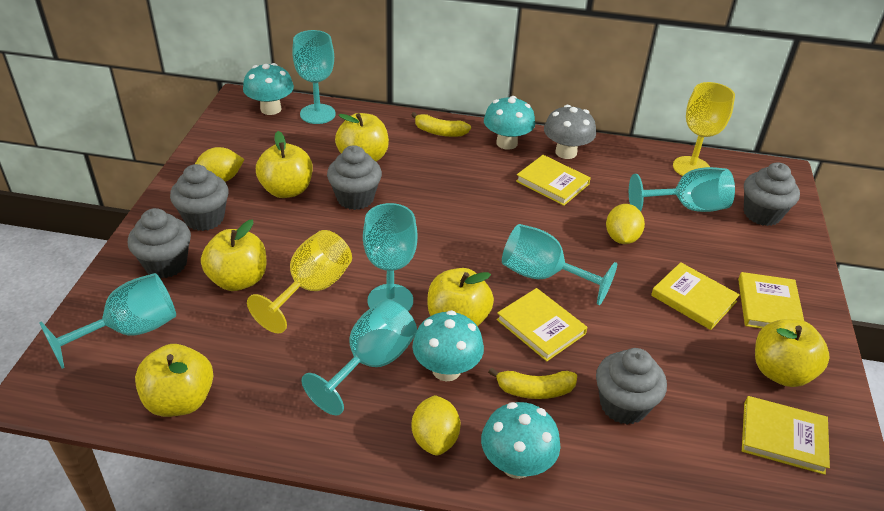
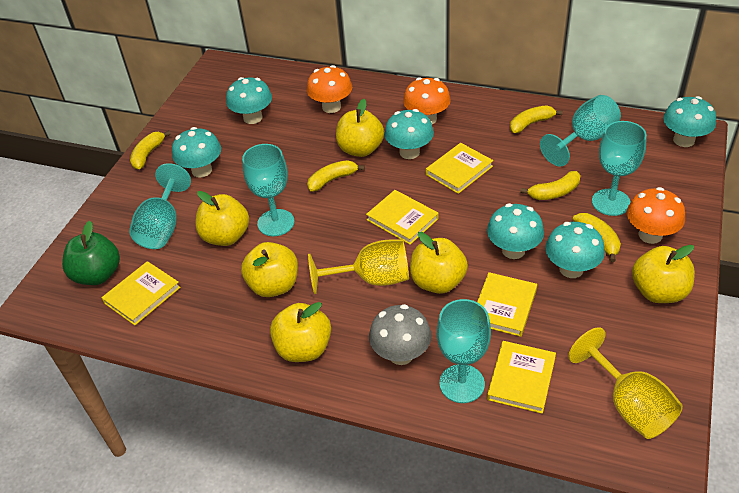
green apple: none = 0 -> [62,221,120,285] = 1
grey cupcake: [128,208,191,278] [170,164,229,231] [327,145,382,210] [596,348,667,425] [744,162,800,226] = 5 -> none = 0
orange mushroom: none = 0 -> [307,65,352,113] [403,77,451,124] [627,187,685,244] = 3
turquoise goblet: [39,273,176,369] [292,30,336,124] [301,299,417,415] [363,203,417,311] [502,224,617,305] [629,167,735,212] = 6 -> [129,163,191,249] [242,144,295,236] [437,299,491,403] [540,95,621,167] [592,121,647,216] = 5
turquoise mushroom: [243,63,294,115] [412,310,484,382] [481,402,560,479] [484,96,535,150] = 4 -> [172,127,221,178] [226,77,272,124] [384,109,434,159] [487,203,544,259] [545,222,605,278] [663,96,716,147] = 6
yellow banana: [411,112,471,137] [488,367,577,399] = 2 -> [130,131,171,170] [307,160,365,192] [510,105,563,133] [520,171,581,200] [573,213,621,262] = 5
yellow lemon: [195,147,245,182] [412,395,460,455] [606,204,645,244] = 3 -> none = 0

